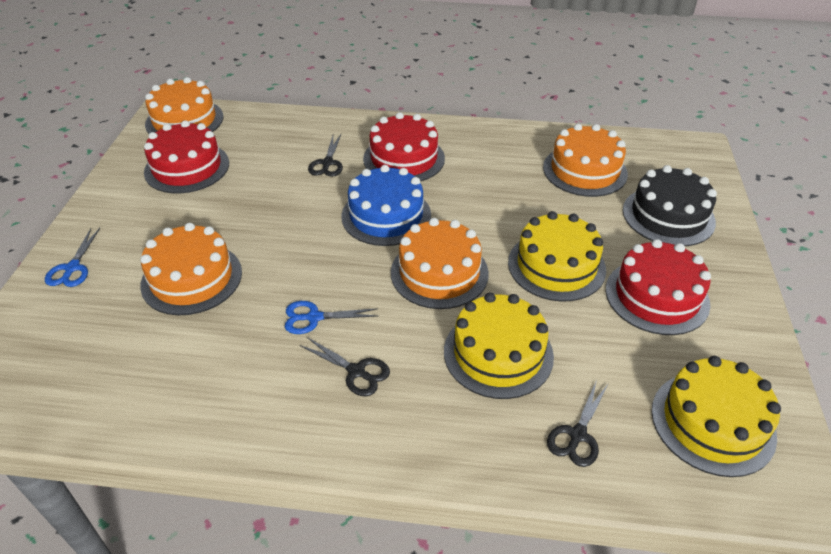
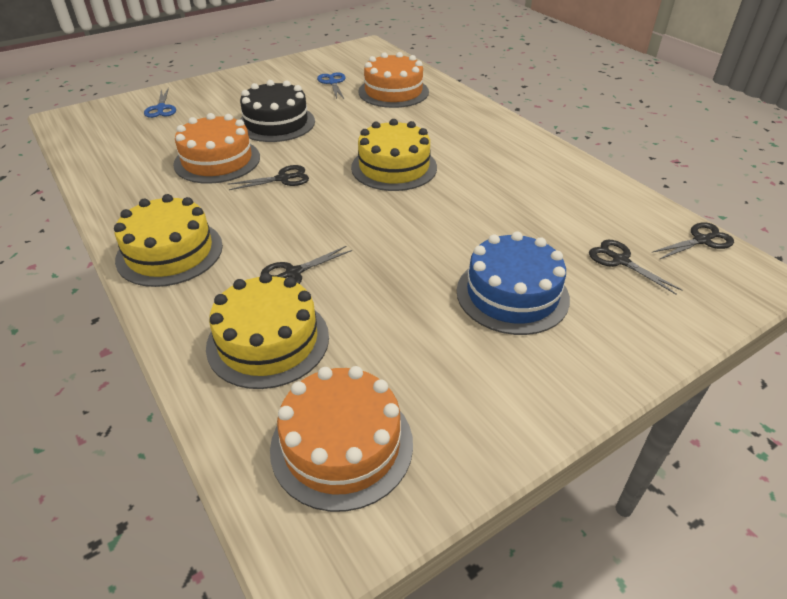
black scissors: [300,337,390,396] [308,135,343,177] [547,380,608,467] = 3 -> [228,165,309,190] [261,246,352,284] [589,240,682,295] [653,223,734,260] = 4
orange cake: [140,223,242,315] [145,77,224,134] [391,218,489,309] [543,124,628,197] = 4 -> [173,113,260,184] [270,366,413,512] [358,52,429,108] = 3
red cake: [144,120,229,193] [363,112,445,182] [606,239,711,335] = 3 -> none = 0

